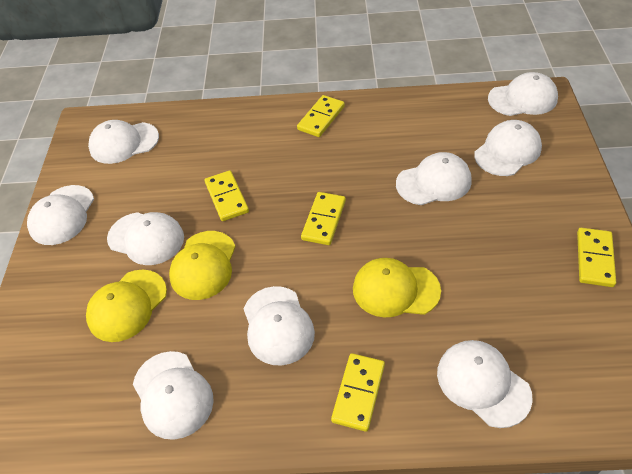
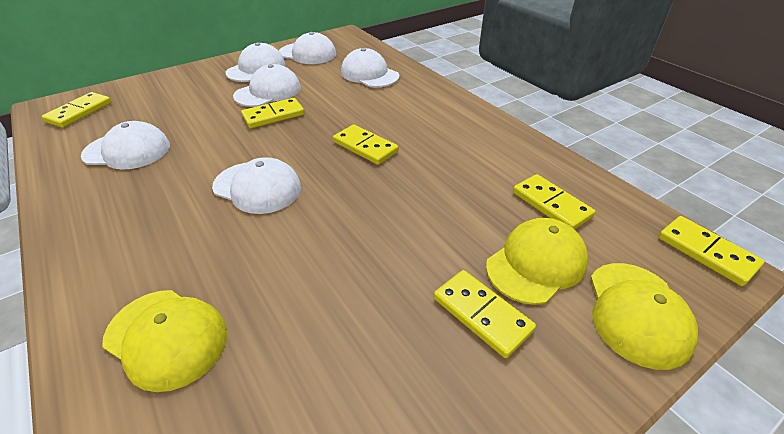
white cap: [27,185,94,245] [88,120,159,164] [107,212,184,265] [133,351,214,440] [244,286,315,366] [396,152,472,205] [437,340,533,428] [474,120,542,176] [488,72,558,116] = 9 -> [81,121,170,170] [212,157,301,214] [226,42,286,82] [233,64,301,107] [279,32,336,64] [341,48,399,88] = 6
yellow domino: [205,170,249,221] [297,95,345,137] [301,192,346,245] [331,353,385,432] [577,228,616,287] = 5 -> [42,92,111,128] [241,98,304,128] [333,125,398,165] [434,270,536,358] [513,174,595,229] [658,216,765,286] = 6

